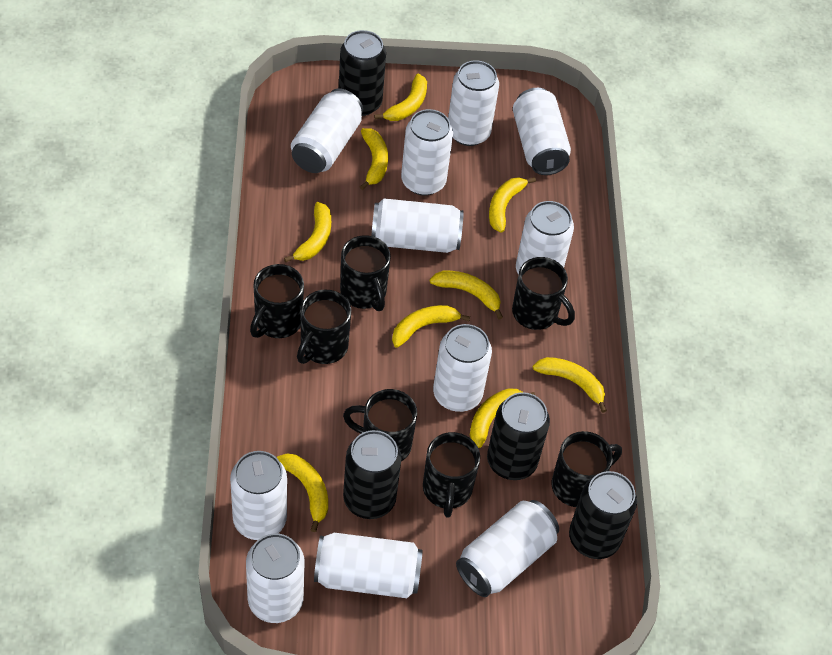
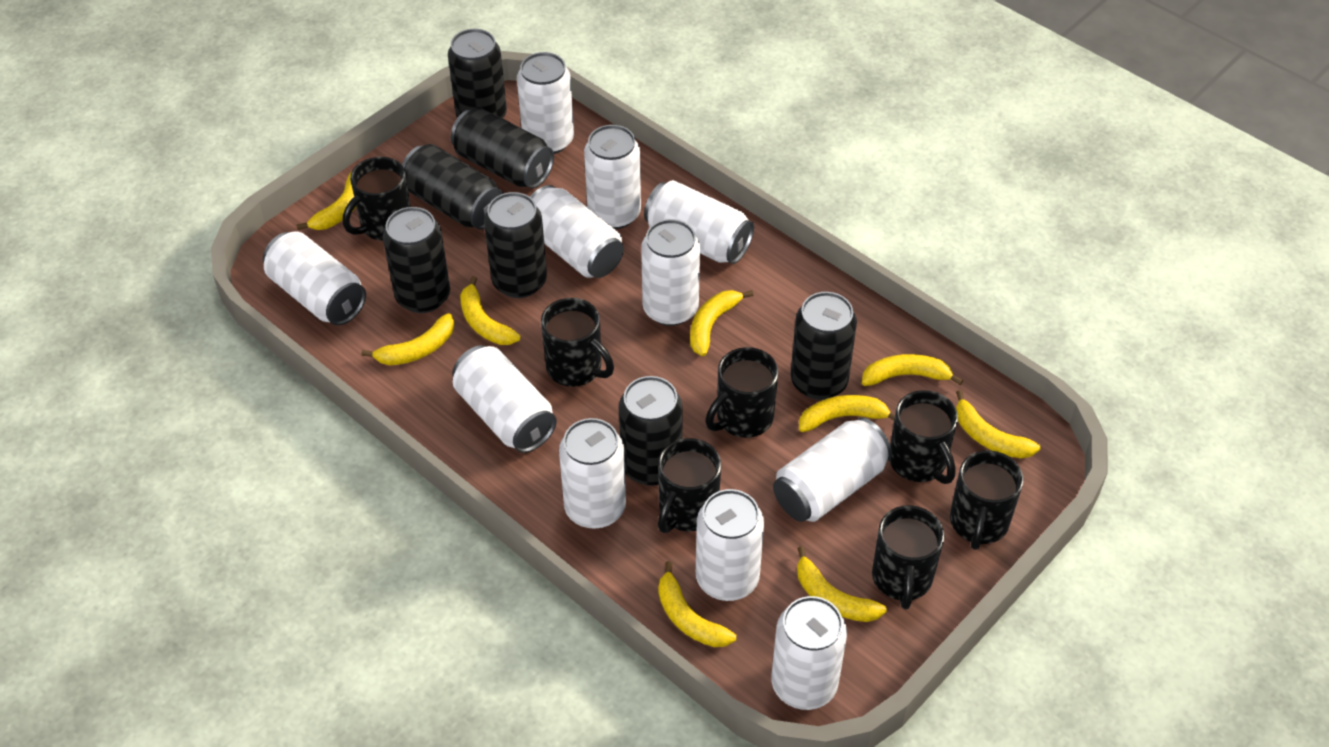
black can: [339,30,386,116] [343,430,402,519] [487,392,550,480] [569,471,637,559] = 4 -> [383,207,450,313] [402,144,503,229] [448,29,507,119] [451,107,554,189] [484,192,547,298] [619,376,683,486] [790,292,857,400] = 7

